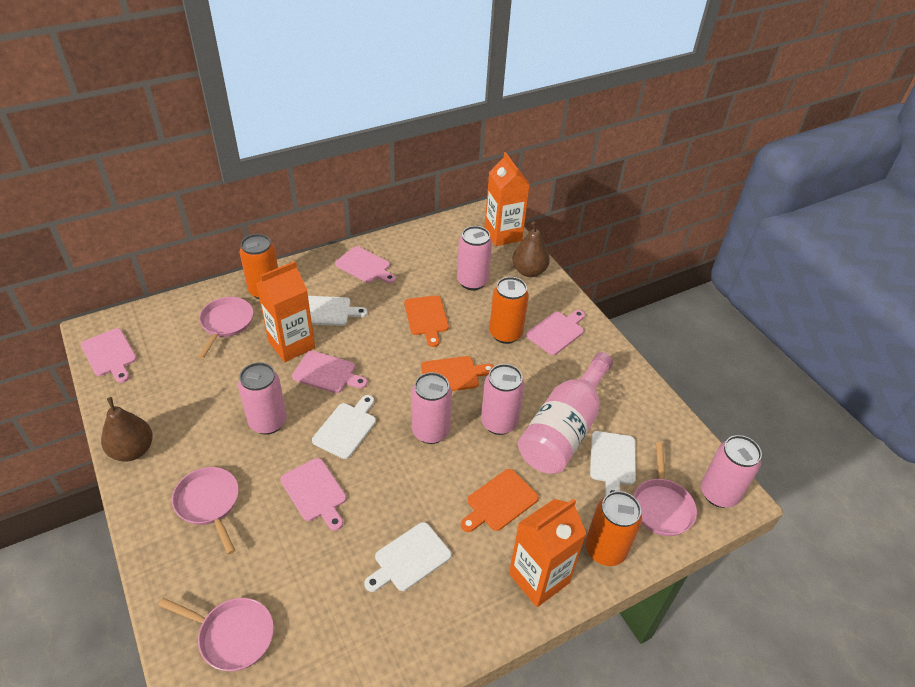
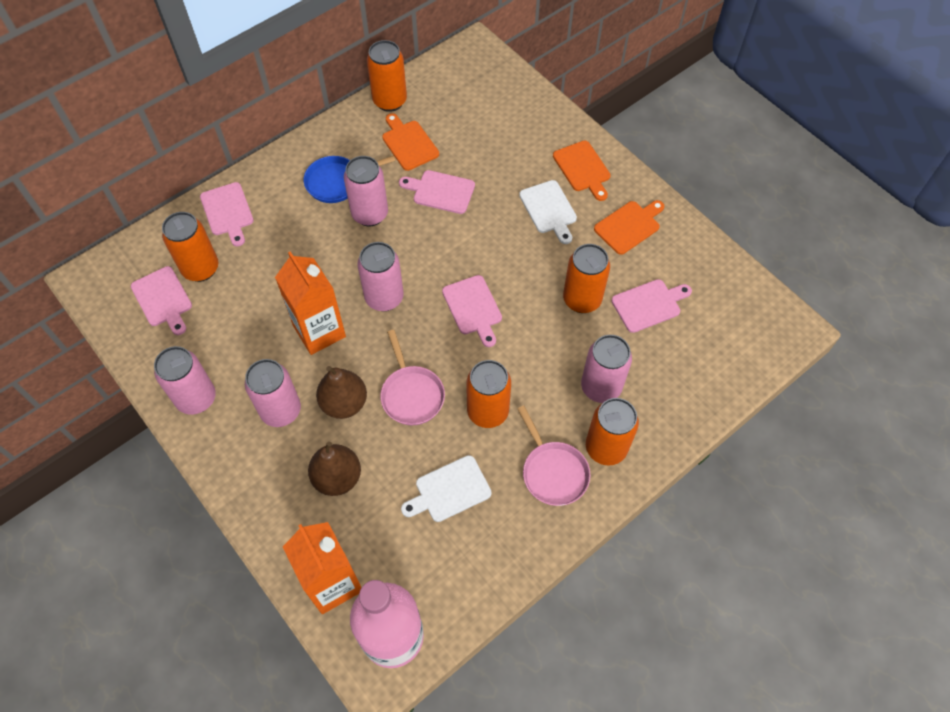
blue pan: none = 0 -> [304,155,395,203] = 1
orange can: [240,234,278,300] [489,277,529,344] [585,491,642,566] = 3 -> [162,212,218,282] [367,40,407,112] [466,360,511,428] [563,244,610,313] [586,398,639,466] = 5
orange carton: [256,261,315,362] [485,152,530,246] [509,499,587,607] = 3 -> [275,251,346,355] [283,522,362,614] = 2
pink pan: [158,598,274,671] [172,467,239,555] [198,297,253,359] [634,442,697,536] = 4 -> [380,330,445,425] [517,405,591,506] = 2
white cutting board: [308,296,367,326] [312,395,376,459] [364,522,451,592] [590,431,636,496] = 4 -> [401,455,492,522] [519,180,577,244] = 2

